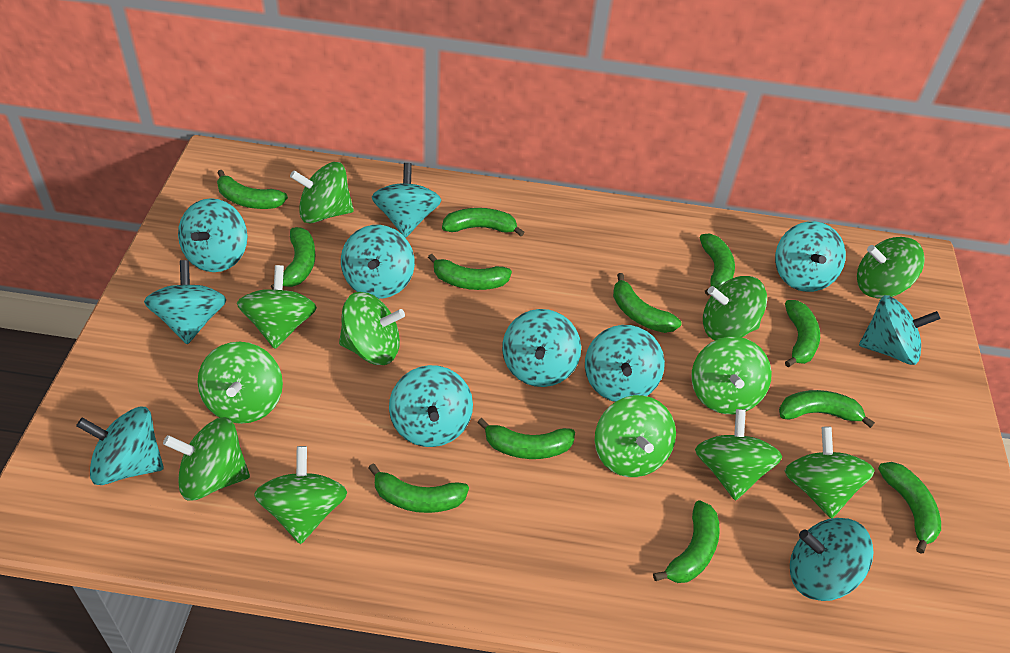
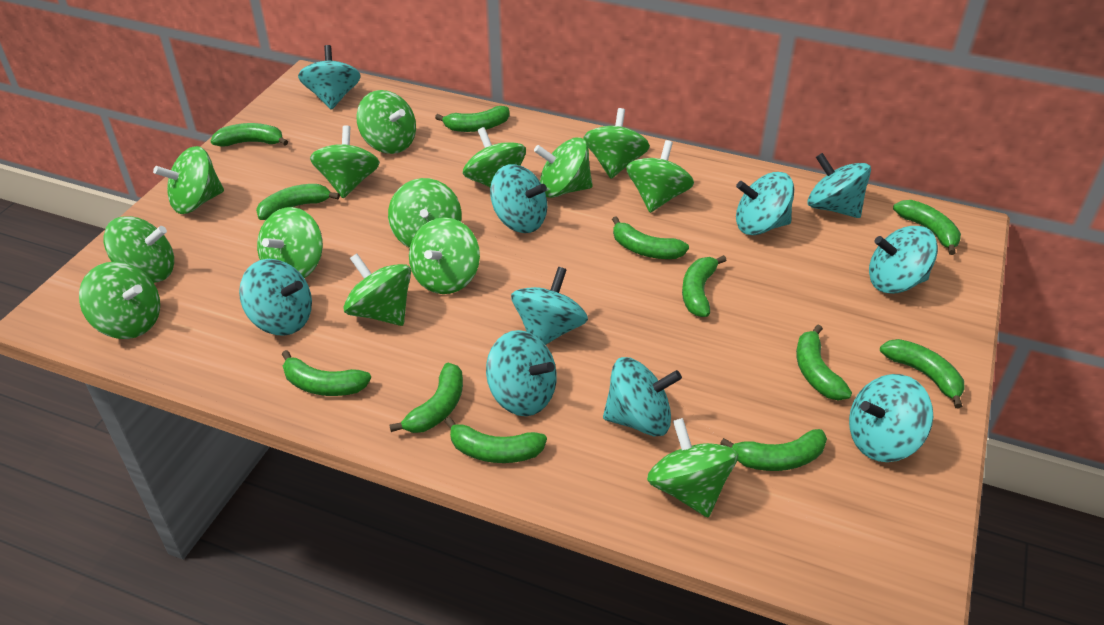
green spinning top: [163,417,250,500] [197,342,283,424] [237,265,317,349] [254,446,347,544] [290,162,354,223] [339,292,405,365] [595,395,676,477] [691,336,772,414] [695,409,782,501] [703,276,767,340] [785,426,875,518] [857,237,925,299] = 12 -> [79,261,160,339] [104,216,174,283] [153,146,224,214] [257,207,323,278] [310,125,380,198] [343,254,411,326] [357,90,416,154] [388,178,462,248] [409,217,480,294] [463,127,526,187] [534,137,593,198] [584,108,650,179] [626,140,694,213] [647,418,738,517] = 14
turquoise spinning top: [76,407,164,485] [144,260,226,344] [178,198,248,272] [341,225,415,299] [372,163,441,238] [389,365,473,447] [502,309,581,387] [585,325,665,402] [775,221,846,292] [790,518,874,601] [859,295,941,365] = 11 -> [239,259,312,336] [298,45,361,110] [486,330,557,416] [490,164,547,233] [511,267,588,345] [603,357,682,436] [736,172,794,235] [807,153,871,218] [849,374,933,462] [869,226,938,294] = 10

